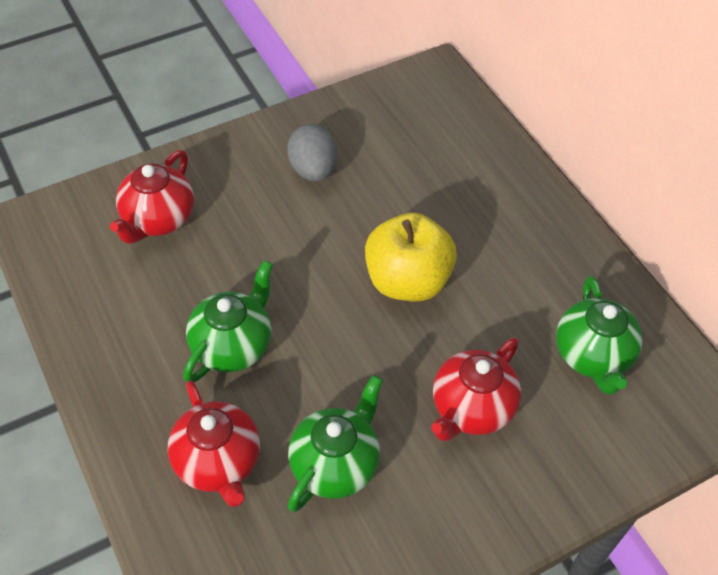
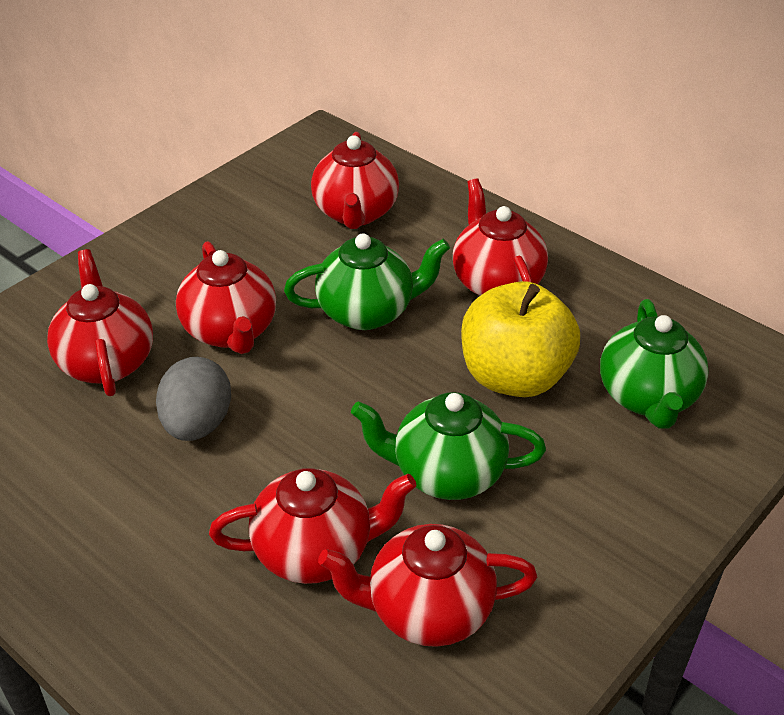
red teapot: [110,150,194,244] [168,380,260,507] [431,337,521,441] = 3 -> [47,249,153,396] [176,241,276,354] [209,468,416,584] [311,132,399,229] [318,524,537,647] [453,178,548,296] = 6

